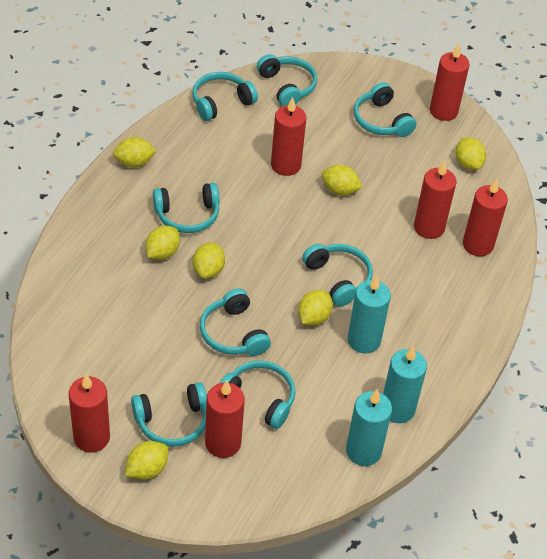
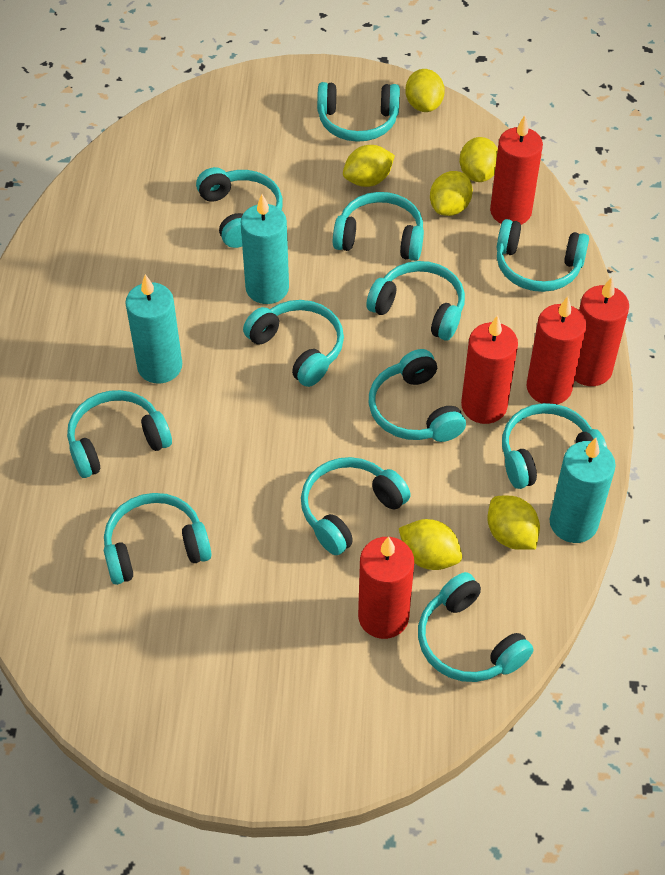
red candle: [69,374,110,452] [205,380,245,458] [271,97,306,176] [414,161,457,239] [430,44,470,121] [463,179,508,256] = 6 -> [358,536,414,639] [461,315,518,424] [490,115,543,225] [527,296,587,404] [575,277,629,386] = 5
turquoise headphones: [131,382,207,447] [153,183,220,233] [192,72,258,121] [200,289,271,356] [220,360,296,429] [257,54,317,106] [302,244,373,307] [354,82,416,137] = 8 -> [67,390,172,478] [104,493,212,585] [196,167,283,248] [243,300,344,387] [301,457,411,555] [317,82,400,142] [333,192,424,261] [366,261,465,341] [369,349,466,442] [418,572,533,682] [497,219,589,292] [502,403,607,489] = 12
yellow lemon: [113,137,157,168] [125,441,168,480] [146,226,180,260] [193,243,225,279] [298,290,333,326] [322,165,363,195] [456,137,486,170] = 7 -> [343,145,395,187] [399,519,462,570] [405,69,445,112] [430,171,473,216] [459,137,498,182] [488,496,540,550] = 6

